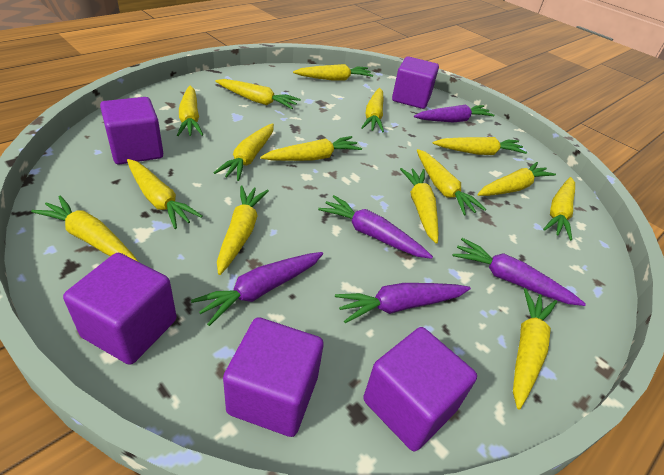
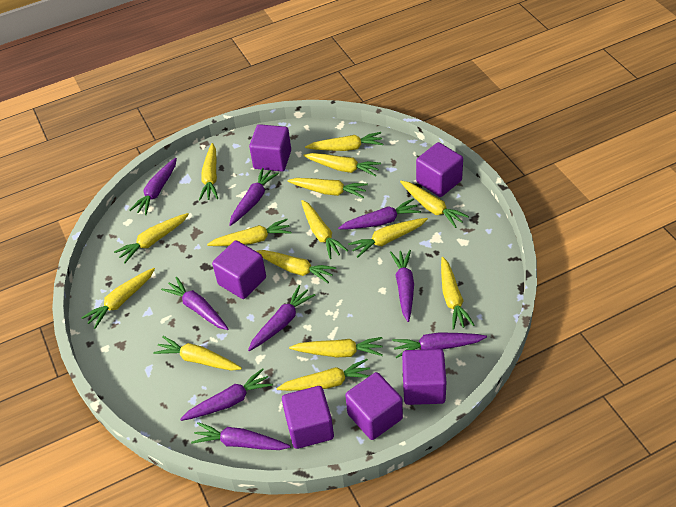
purple carrot: [191,252,323,326] [318,195,433,259] [335,283,471,323] [414,105,495,122] [453,238,586,306] = 5 -> [129,158,177,215] [161,276,228,330] [180,368,273,421] [191,422,291,450] [229,168,279,226] [248,285,315,351] [338,198,421,229] [390,250,414,322] [392,332,487,358] = 9
purple cube: [63,253,177,365] [100,97,163,165] [223,317,324,437] [363,327,477,451] [392,56,439,109] = 5 -> [212,240,266,299] [249,124,291,171] [282,386,334,449] [345,372,403,440] [402,349,446,405] [416,142,463,197] = 6

